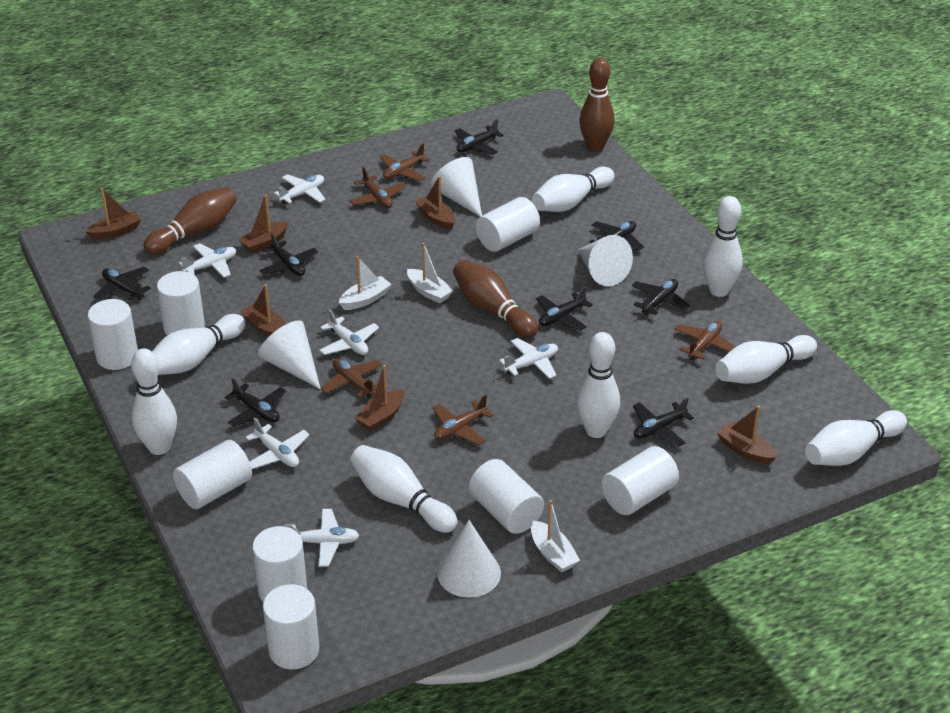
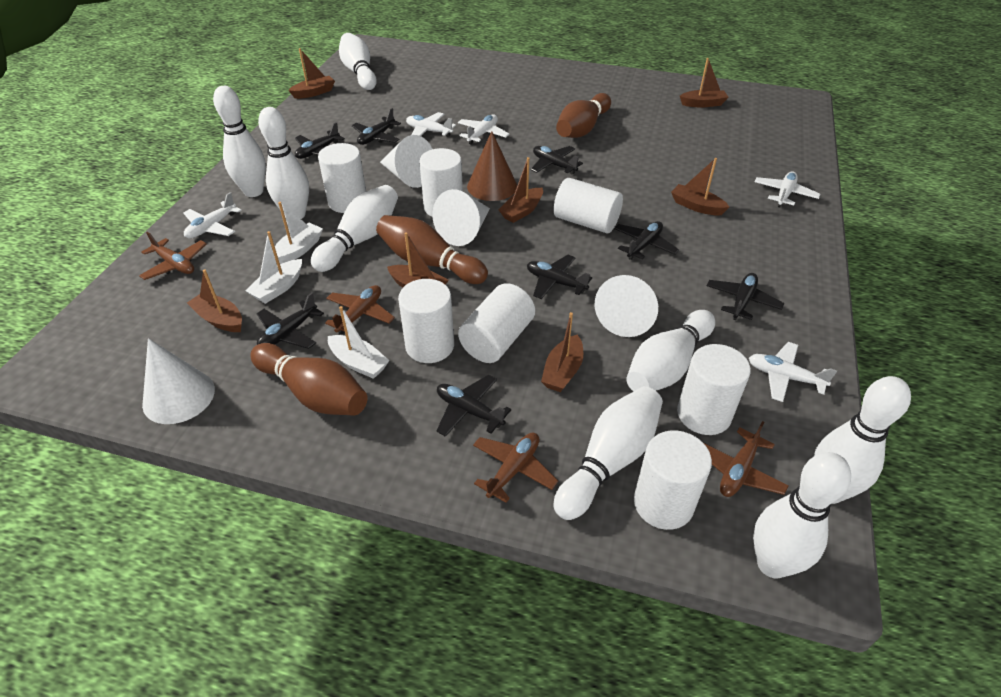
brown boat: [85,188,141,240] [239,195,289,253] [241,284,286,337] [355,365,405,431] [415,176,455,230] [716,406,777,464] = 6 -> [187,269,242,332] [288,48,335,99] [387,232,449,287] [498,157,543,223] [541,312,583,392] [671,158,729,215] [680,58,729,108] = 7
brown cone: none = 0 -> [467,131,517,201] = 1
brown plane: [321,358,382,398] [350,167,406,208] [380,144,430,181] [433,395,493,445] [674,321,735,360] = 5 -> [139,232,207,280] [325,285,395,334] [473,433,558,503] [704,421,789,497] = 4
white cylinder: [88,299,138,370] [157,271,205,335] [173,440,252,509] [252,526,307,602] [263,584,319,669] [469,459,544,534] [476,197,540,252] [601,446,679,515] = 8 -> [318,143,366,213] [398,279,454,363] [419,148,463,217] [458,283,535,363] [554,178,623,234] [634,430,712,530] [677,344,751,435] = 7
white plane: [179,243,236,278] [246,418,310,469] [274,174,325,204] [285,509,360,567] [319,309,379,355] [499,338,558,379] = 6 -> [183,192,242,238] [406,112,456,137] [458,115,510,145] [749,342,837,402] [754,171,820,207] = 5

